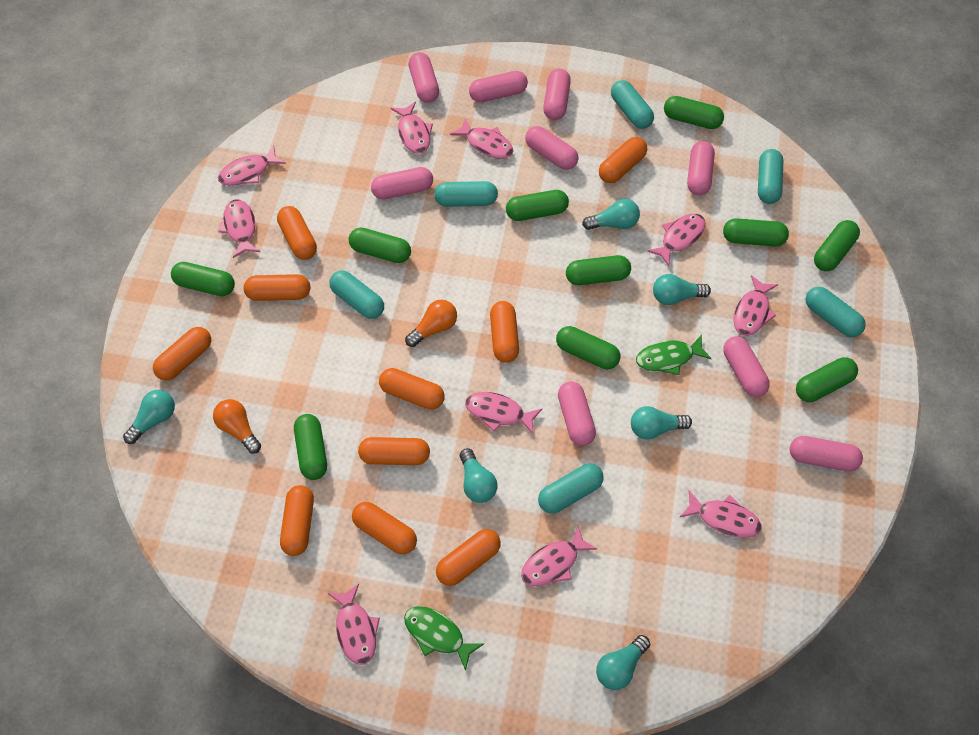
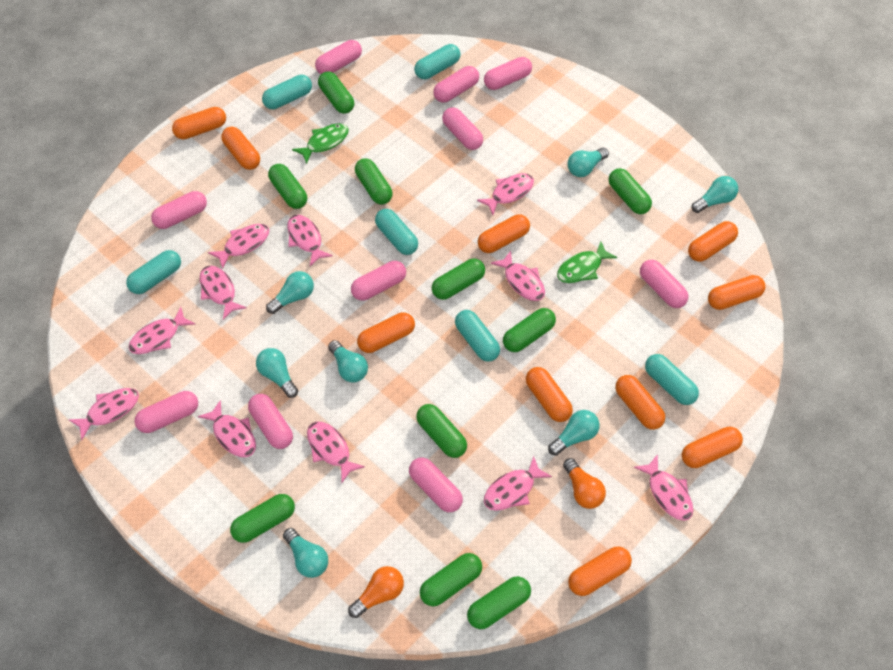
pink capsule: [371,167,433,200] [408,52,439,103] [469,71,528,102] [525,126,579,170] [543,69,571,120] [558,381,596,446] [687,141,715,195] [723,336,770,397] [790,436,863,471] = 9 -> [135,391,198,433] [151,191,207,229] [248,394,293,449] [315,40,362,74] [351,261,406,301] [409,457,463,512] [433,66,479,103] [442,107,483,150] [484,57,532,90] [640,260,689,308] = 10
pink fish: [218,145,286,186] [218,200,260,258] [328,584,380,665] [391,102,433,153] [450,118,514,159] [465,392,542,434] [521,526,597,586] [647,214,706,266] [680,491,761,538] [733,275,778,336] = 10 -> [69,388,139,440] [129,307,195,354] [198,400,256,457] [200,266,247,320] [208,224,269,269] [287,215,333,266] [307,422,365,483] [477,173,534,215] [484,456,552,511] [491,251,545,301] [634,454,693,521] = 11
turquoise light bulb: [123,390,175,444] [460,448,497,503] [582,199,640,230] [596,635,650,690] [631,406,692,439] [653,274,711,305] = 6 -> [256,348,298,398] [266,271,314,314] [283,528,328,578] [328,340,368,382] [548,410,599,456] [567,148,609,177] [692,176,738,213] = 7

